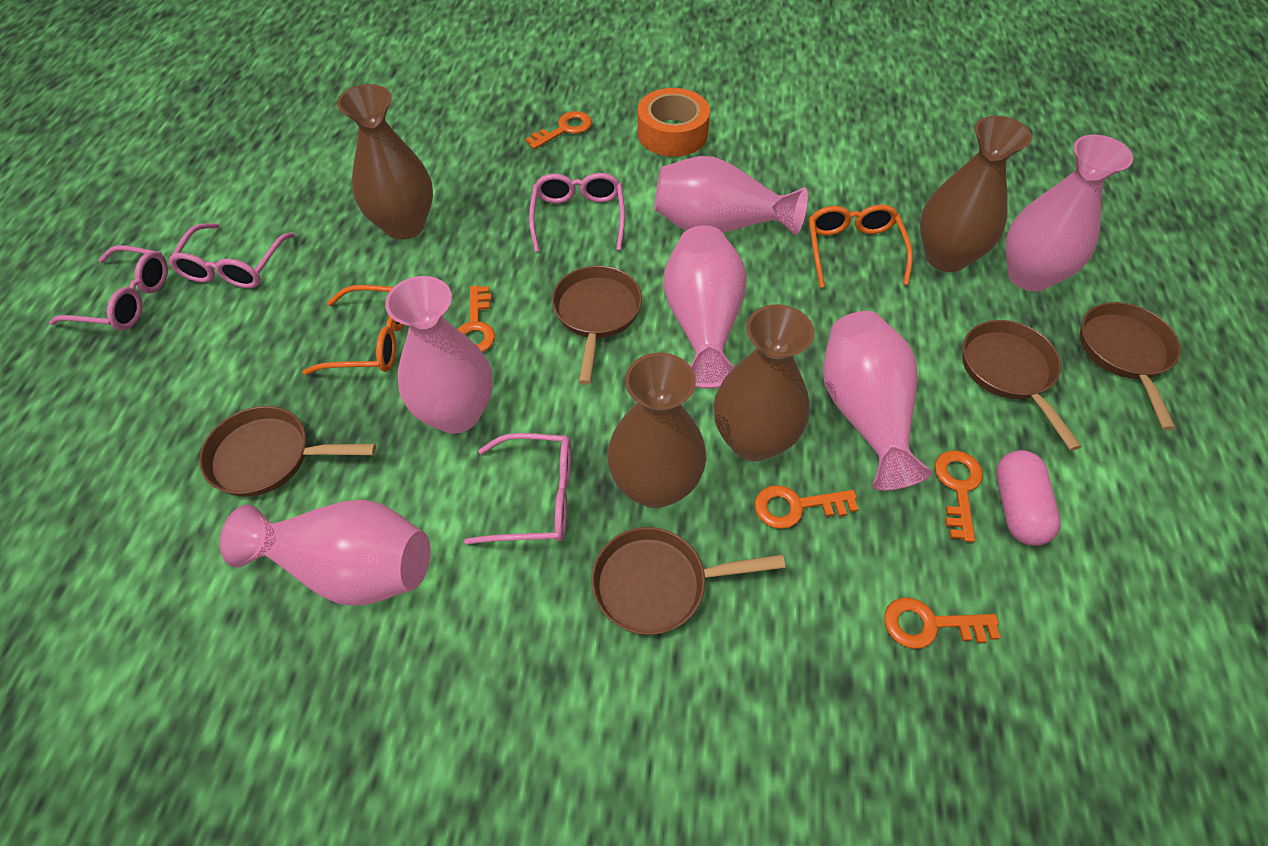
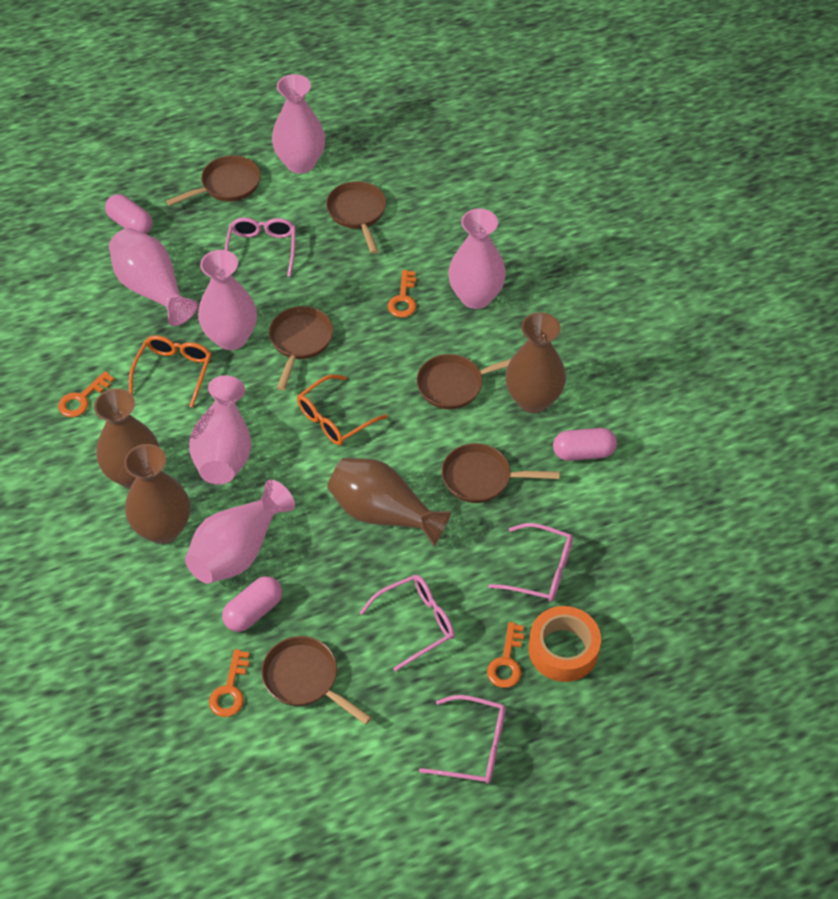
brown pan: [199,406,376,497] [552,266,642,385] [592,527,785,635] [962,320,1082,451] [1080,302,1181,431] = 5 -> [166,155,261,206] [261,636,372,725] [269,306,333,390] [326,181,386,254] [417,354,511,410] [442,443,560,503] = 6
orange key: [458,286,495,352] [526,111,592,149] [755,485,859,529] [884,598,1000,649] [935,450,983,542] = 5 -> [58,371,114,417] [209,649,250,717] [388,270,416,318] [487,622,524,688] = 4
pink capsule: [996,450,1061,546] = 1 -> [105,194,152,234] [222,576,282,632] [553,428,617,461] = 3

